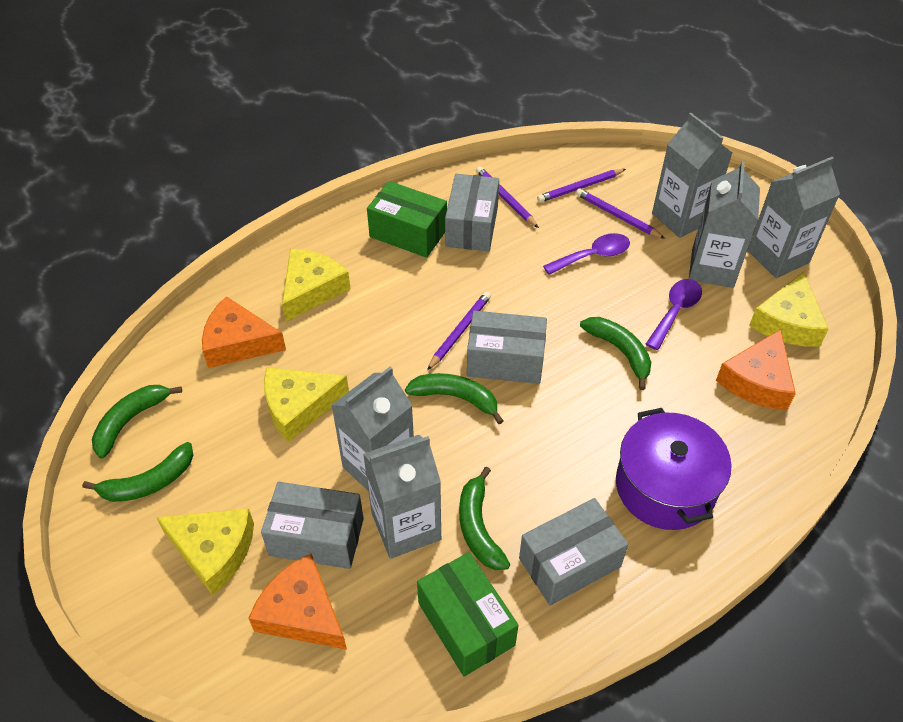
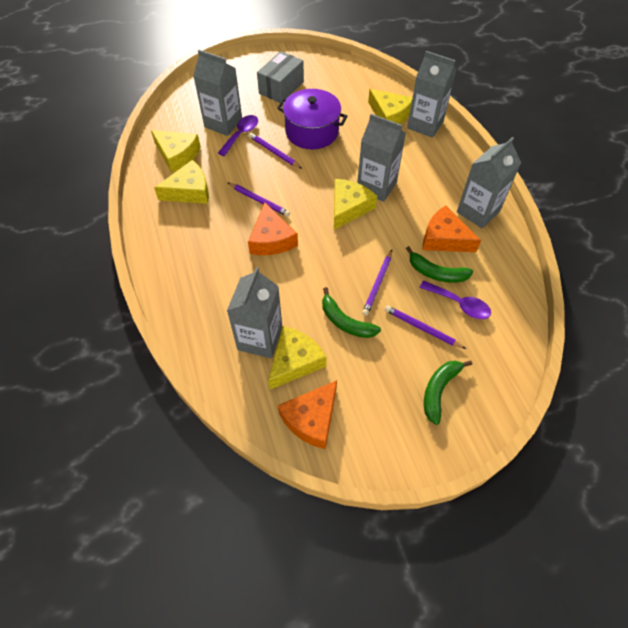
green banana: [82,442,193,502] [92,385,182,459] [405,373,503,424] [459,467,510,570] [580,317,651,390] = 5 -> [322,287,381,338] [406,246,473,283] [424,360,472,425] = 3
green box: [367,181,447,258] [417,552,518,677] = 2 -> none = 0
grey box: [261,482,364,569] [445,174,499,252] [467,311,547,384] [519,498,628,606] = 4 -> [257,51,304,103] = 1
yellow cheese: [156,508,254,595] [264,367,349,442] [282,249,351,322] [749,272,829,347] = 4 -> [151,130,201,173] [154,160,209,204] [268,326,327,389] [334,179,377,230] [368,89,413,124] = 5

